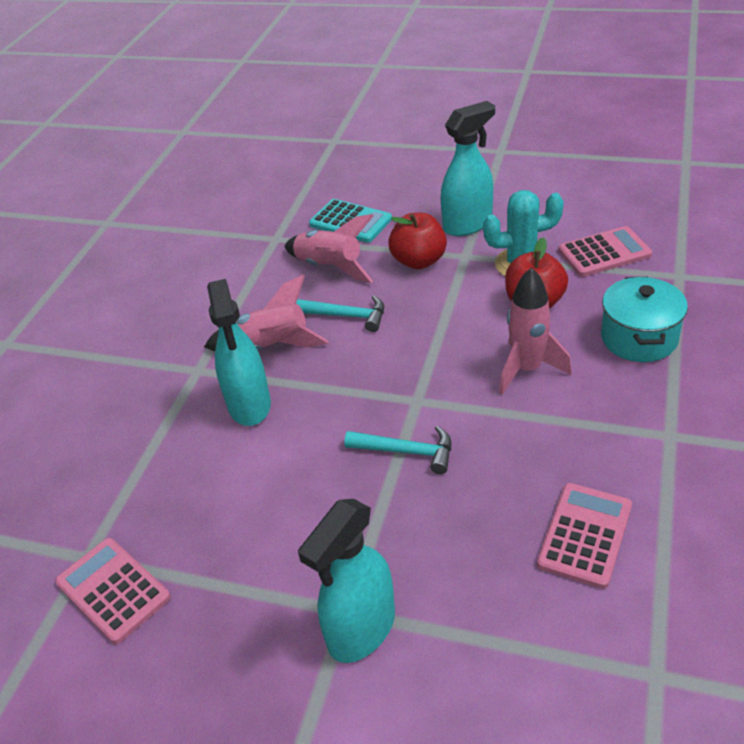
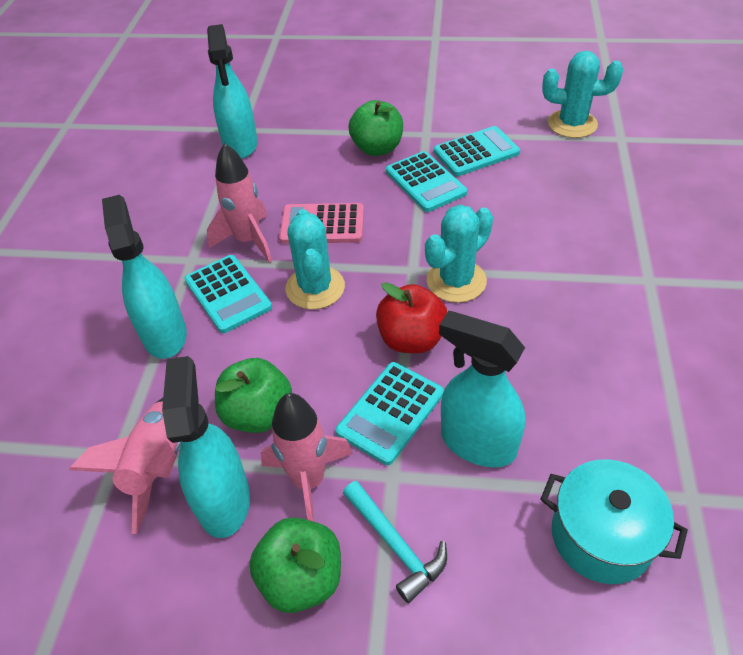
green apple: none = 0 -> [215,358,292,433] [249,517,341,613] [349,100,403,156] = 3
pink calculator: [55,538,171,644] [537,483,632,589] [558,226,652,277] = 3 -> [279,203,364,244] = 1
red apple: [388,213,447,269] [505,237,568,309] = 2 -> [376,282,447,353] = 1
turquoise cactus: [483,190,564,276] = 1 -> [286,209,345,310] [425,205,493,303] [542,51,623,138] = 3
turquoise calculator: [309,199,392,243] = 1 -> [184,255,272,333] [336,362,444,465] [386,151,467,212] [434,126,520,176] = 4
turquoise hammer: [296,295,384,332] [344,426,451,474] = 2 -> [343,481,447,603] = 1
turquoise spray bottle: [207,279,271,426] [298,499,395,663] [441,101,495,236] = 3 -> [102,195,187,359] [162,356,250,538] [207,24,258,159] [439,311,525,467] = 4

